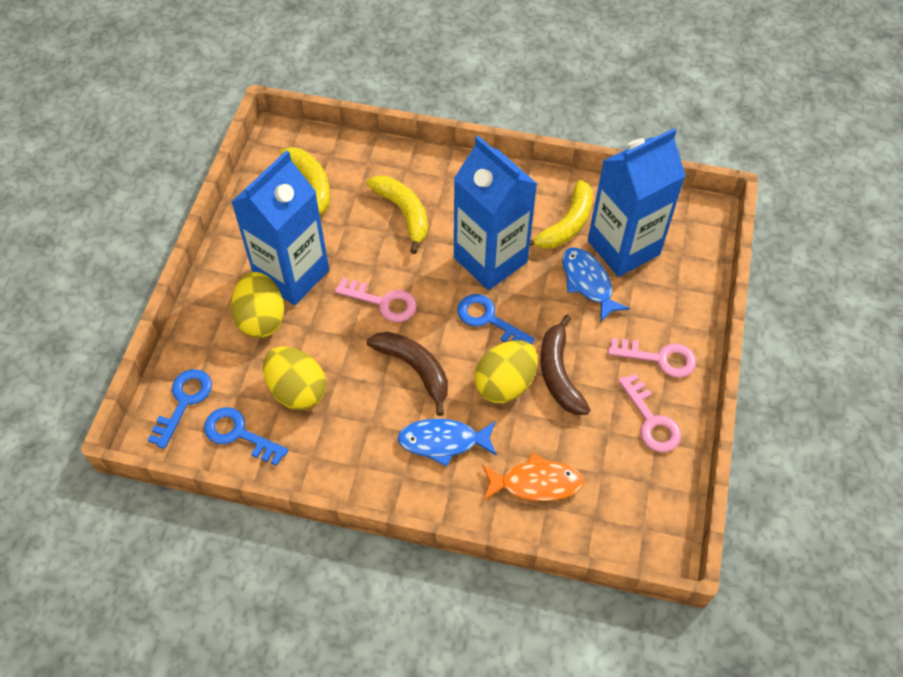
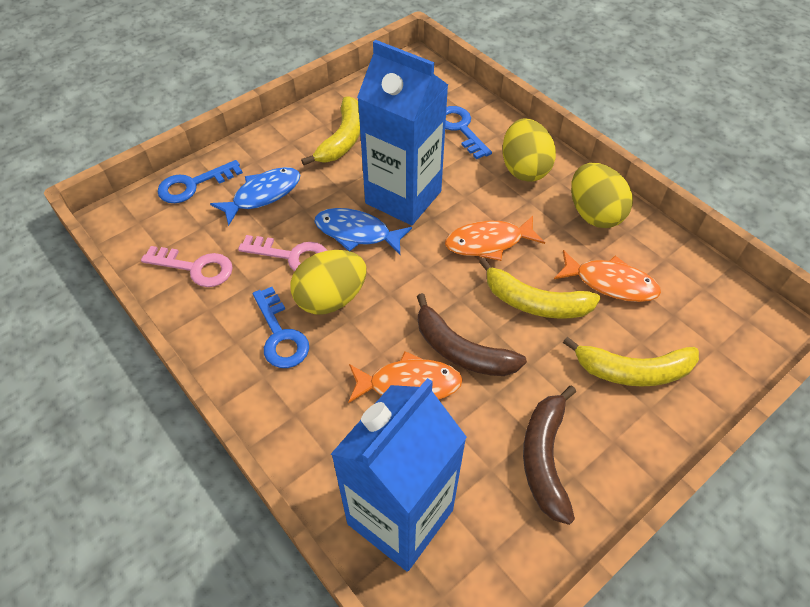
blue carton: [231,150,329,305] [454,136,537,290] [588,128,686,277] = 3 -> [331,378,467,571] [357,40,448,225] = 2
orange fish: [482,453,584,501] = 1 -> [348,351,463,403] [445,216,545,261] [554,250,661,302] = 3
pink key: [335,278,417,322] [608,338,696,378] [618,373,681,452] = 3 -> [141,246,233,287] [238,235,328,271] = 2

